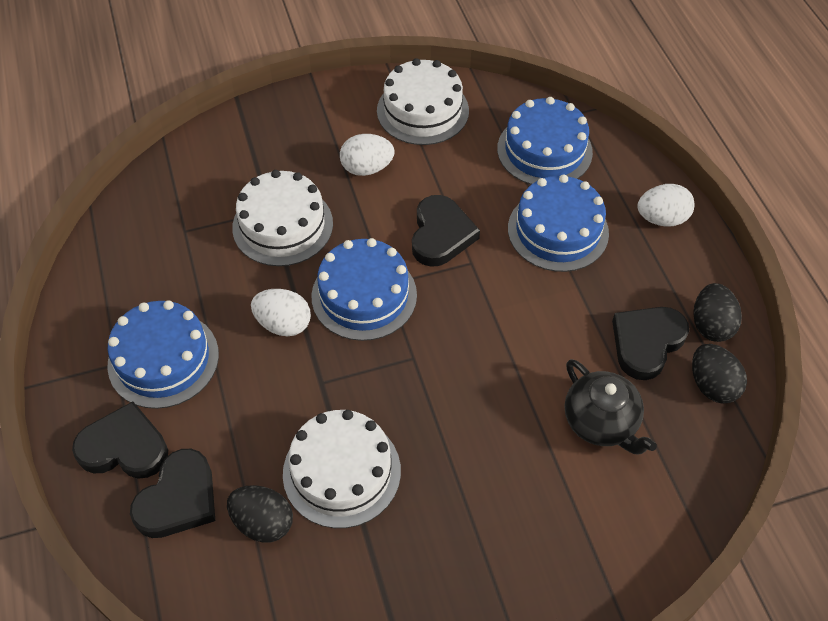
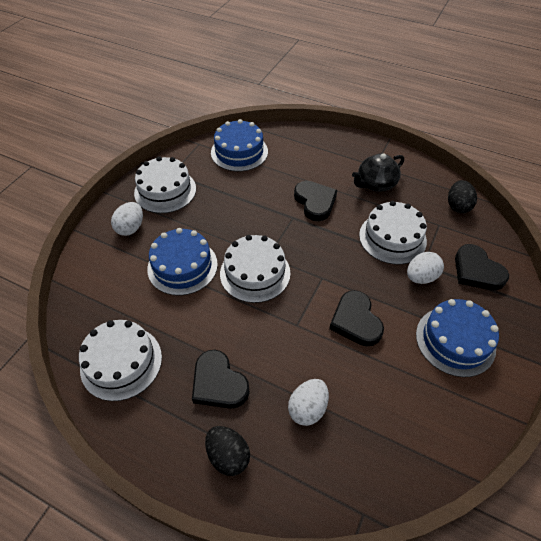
black egg: [227,485,293,543] [692,344,747,404] [693,283,742,342] = 3 -> [205,426,250,476] [448,180,477,213] = 2
blue cake: [107,300,219,409] [311,238,417,341] [497,97,593,185] [508,175,609,272] = 4 -> [147,228,218,296] [211,119,268,172] [416,299,499,377] = 3
white cake: [232,170,333,266] [283,410,401,528] [377,58,469,145] = 3 -> [79,320,162,401] [134,156,196,213] [220,235,291,303] [359,201,427,264] = 4

